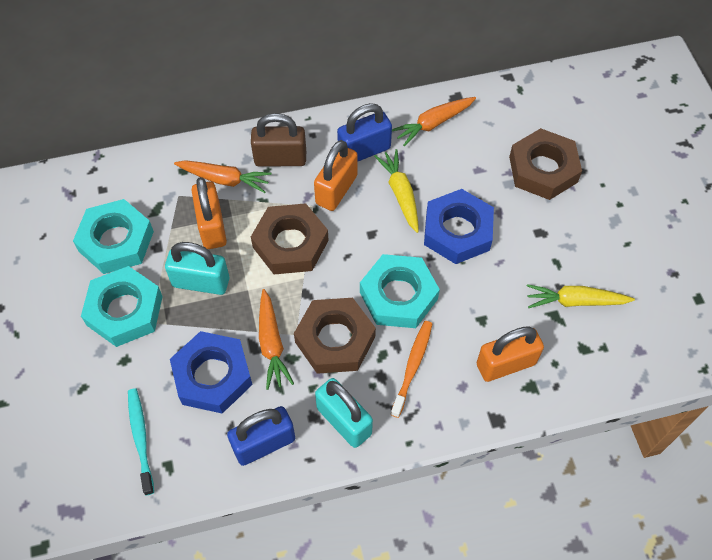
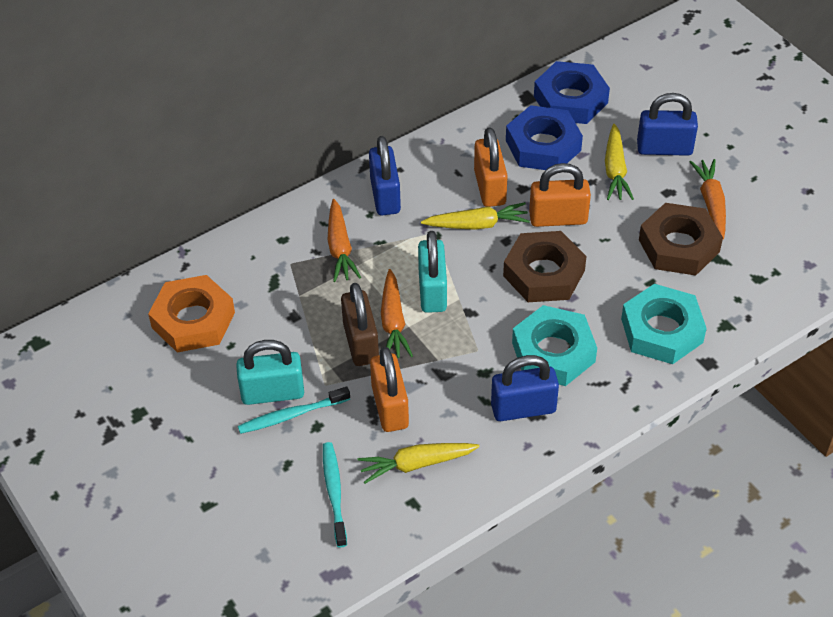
blue padlock: [227,406,295,466] [337,103,392,161] = 2 -> [369,136,401,215] [491,355,559,421] [637,93,698,156] = 3
brown nut: [251,203,329,274] [294,298,376,374] [509,128,582,200] = 3 -> [503,231,587,302] [639,203,723,275] = 2
orange nut: none = 0 -> [148,275,235,353] = 1
orange toothbrush: [391,321,432,418] = 1 -> none = 0
turquoise nut: [73,199,154,274] [81,266,163,347] [360,254,440,328] = 3 -> [512,305,597,386] [621,284,707,364] = 2
turquoise toothbrush: [128,388,154,495] = 1 -> [238,387,350,434] [323,442,347,547] = 2
yellow carrot: [374,149,419,233] [527,284,635,308] = 2 -> [357,443,480,484] [421,202,530,230] [605,124,634,200] = 3

